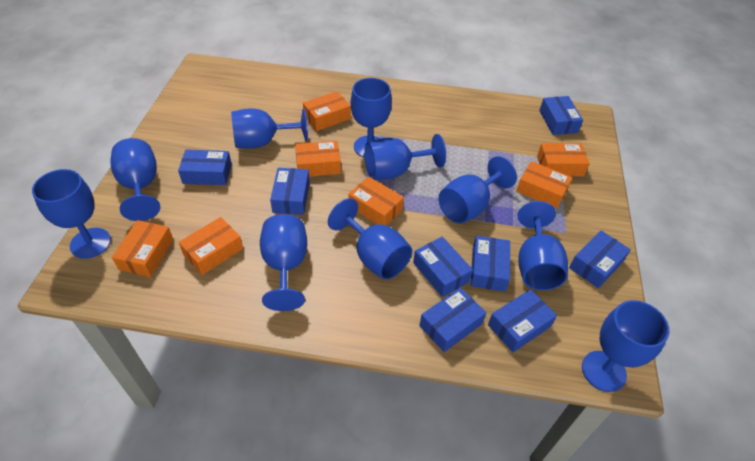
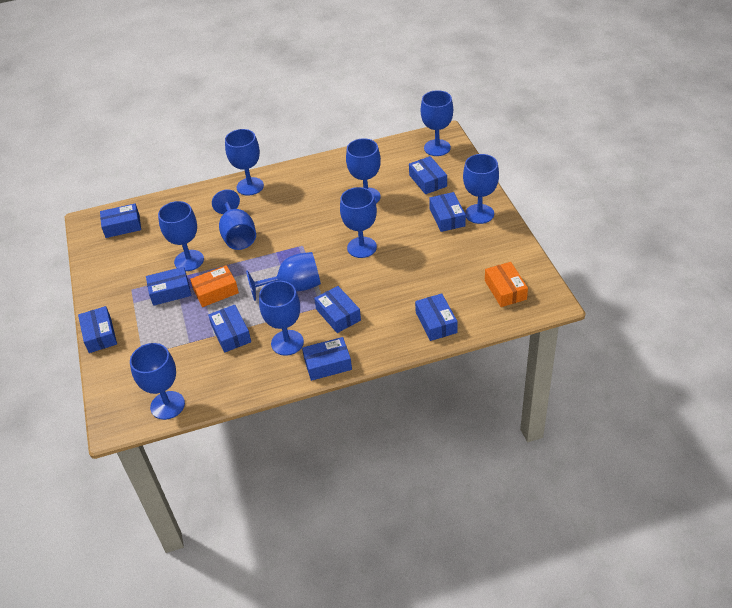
blue box: [178,149,232,185] [270,168,310,215] [413,237,473,297] [419,288,486,352] [470,236,510,292] [488,289,557,352] [539,96,583,135] [569,230,631,288] = 8 -> [78,306,117,353] [100,204,141,238] [146,267,191,306] [208,305,251,353] [302,337,352,381] [314,286,361,333] [409,156,447,194] [415,293,458,341] [429,192,466,232] = 9
orange box: [112,220,174,277] [179,217,243,275] [295,141,341,177] [303,91,351,131] [348,176,404,226] [516,161,572,209] [537,143,590,176] = 7 -> [190,265,239,307] [485,262,528,307] = 2

